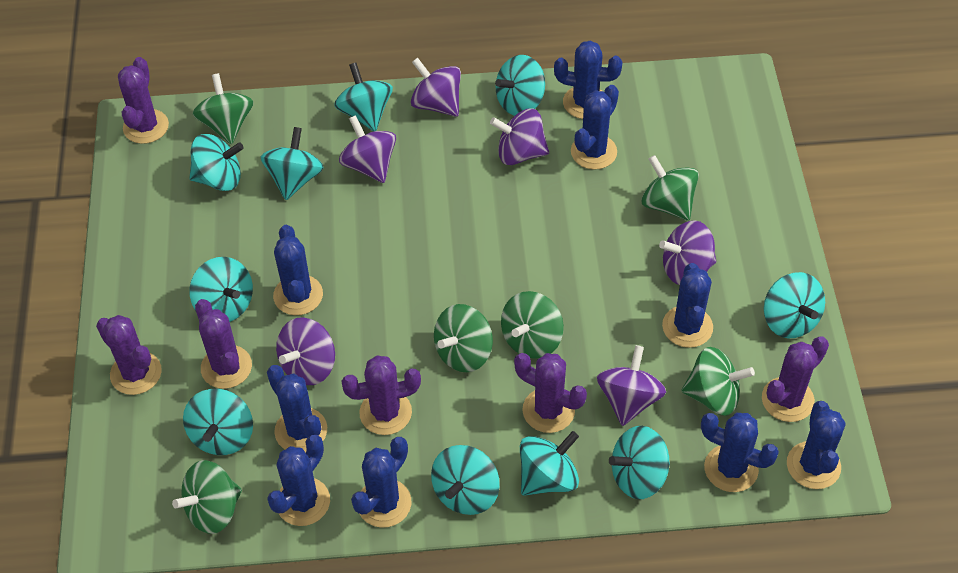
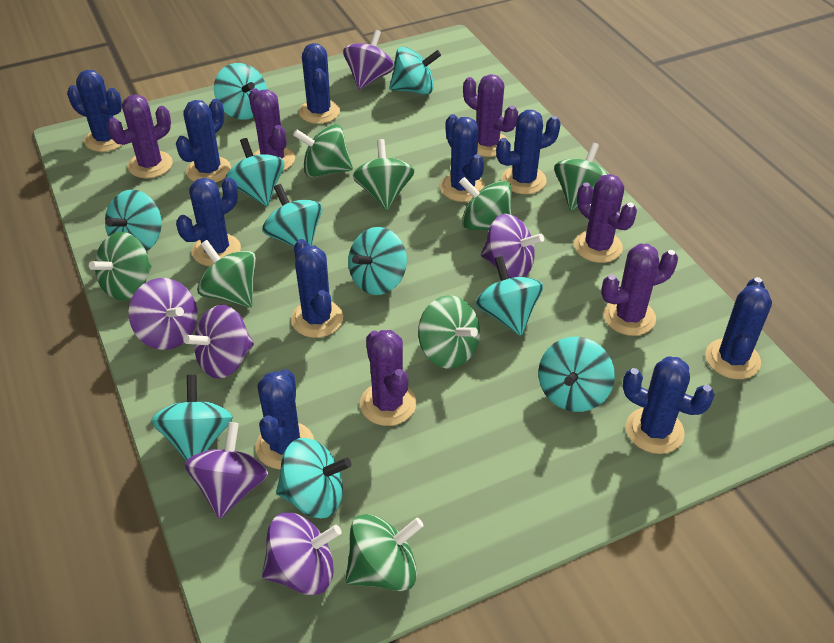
blue cactus: [267,365,327,453] [267,435,330,526] [273,225,323,315] [351,437,411,528] [554,40,623,119] [571,85,619,170] [662,263,713,348] [701,413,779,492] [787,401,845,489] = 9 -> [67,70,125,152] [176,99,231,183] [176,177,241,266] [256,369,314,469] [291,239,343,338] [299,43,340,124] [440,114,485,202] [496,110,561,194] [623,356,715,454] [706,277,772,379] = 10
green spinning top: [172,460,242,534] [193,73,254,145] [434,304,493,372] [501,291,564,359] [641,155,699,221] [682,347,755,416] = 6 -> [89,232,152,300] [197,240,256,308] [293,124,353,177] [345,514,424,591] [353,139,414,210] [418,295,480,368] [459,177,512,230] [554,142,608,211] = 8

